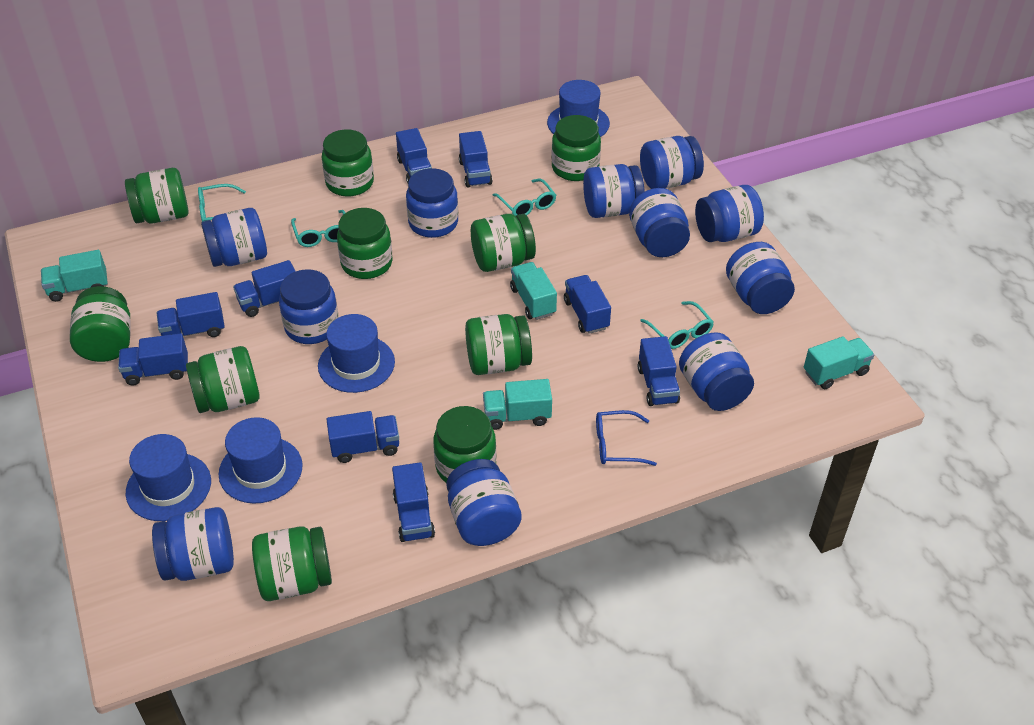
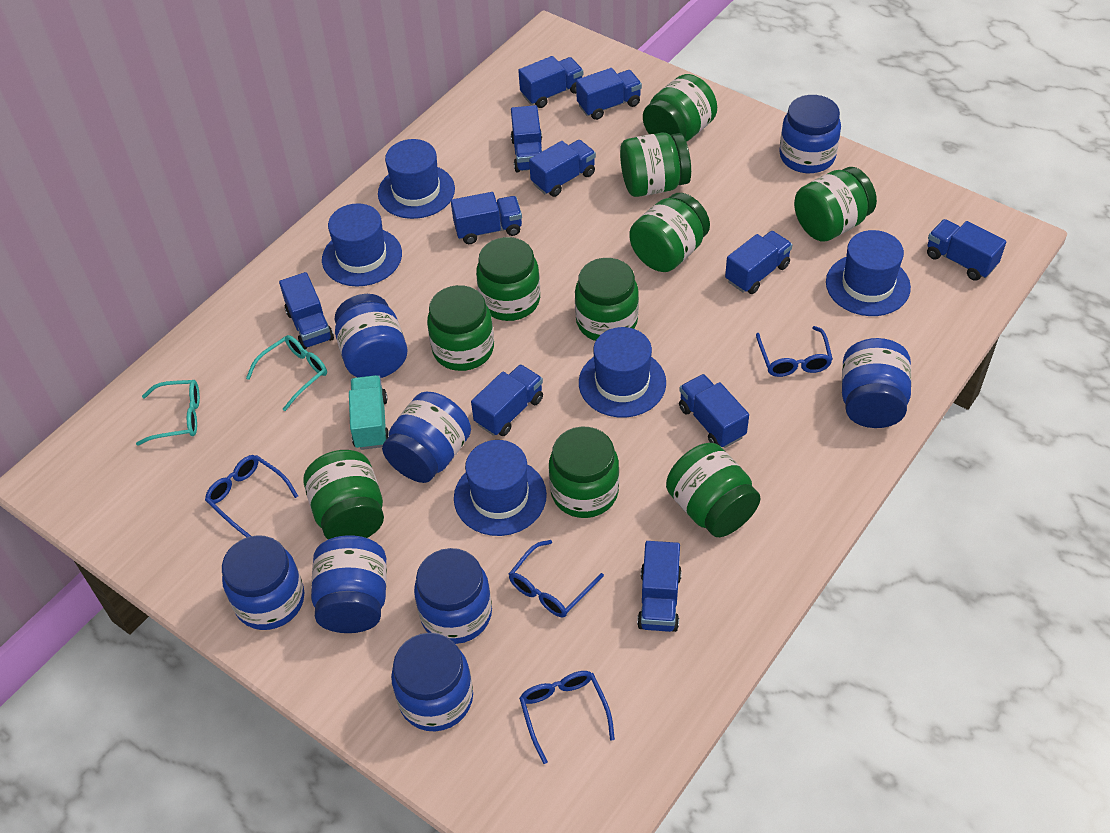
blue glasses: [596,410,657,466] = 1 -> [205,455,298,537] [509,540,604,617] [519,671,615,764] [756,326,833,377] = 4
blue hat: [126,434,211,521] [219,417,303,504] [318,314,395,393] [547,80,610,137] = 4 -> [322,203,402,287] [378,139,455,219] [454,440,547,536] [579,327,666,418] [826,230,911,316] = 5
blue jar: [152,507,234,581] [201,208,267,267] [279,269,339,344] [406,168,458,238] [446,459,522,546] [583,164,645,218] [629,188,690,257] [640,136,704,189] [679,332,754,411] [695,185,764,242] [726,242,795,314] = 11 -> [222,535,305,630] [311,535,387,633] [335,294,407,378] [382,392,471,483] [391,633,473,731] [414,548,492,644] [779,95,841,173] [842,338,911,428] = 8
blue truck: [118,333,188,386] [157,292,225,337] [233,260,296,317] [326,411,399,463] [392,462,435,542] [396,128,432,183] [459,131,493,187] [564,275,611,334] [638,336,680,406] = 9 -> [279,272,334,349] [451,192,522,244] [471,364,543,436] [511,105,542,172] [518,56,583,108] [529,140,596,197] [576,68,642,120] [637,541,682,632] [679,374,749,448] [725,231,792,294] [927,219,1006,281] = 11
turquoise glasses: [198,184,246,222] [291,210,346,247] [493,179,556,216] [640,301,714,349] = 4 -> [136,380,200,446] [246,335,327,411] = 2
turquoise truck: [41,250,108,302] [483,379,552,430] [510,262,557,320] [804,336,874,389] = 4 -> [349,375,389,450] = 1

